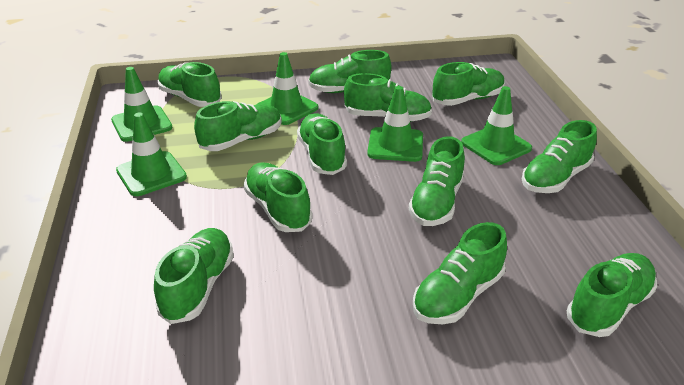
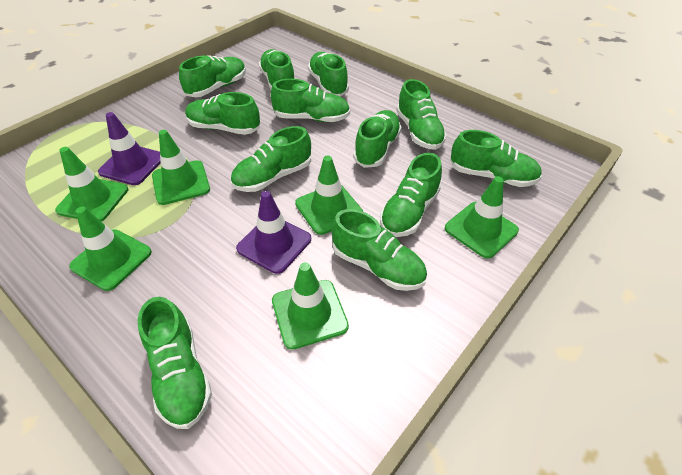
green traffic cone: [111,67,172,142] [116,112,187,196] [256,52,319,125] [367,86,423,162] [461,86,532,165] = 5 -> [55,147,128,222] [69,207,152,291] [152,130,210,205] [272,263,349,350] [295,156,363,235] [445,176,519,259] = 6
purple traffic cone: none = 0 -> [98,112,161,185] [236,191,311,274] = 2

